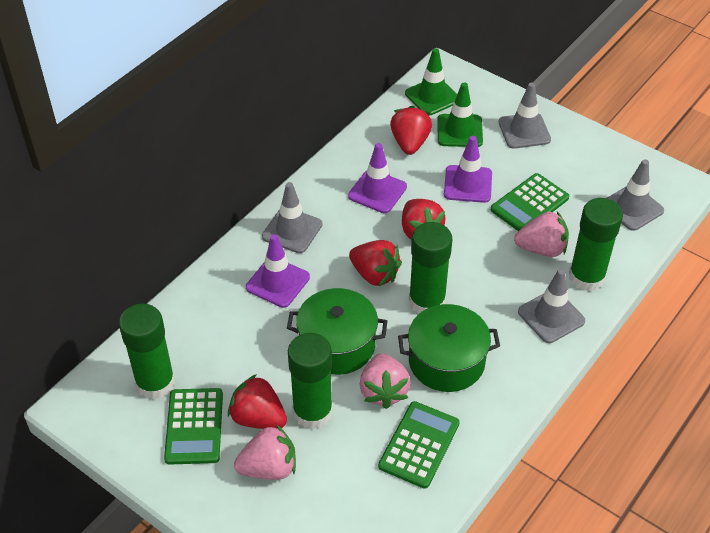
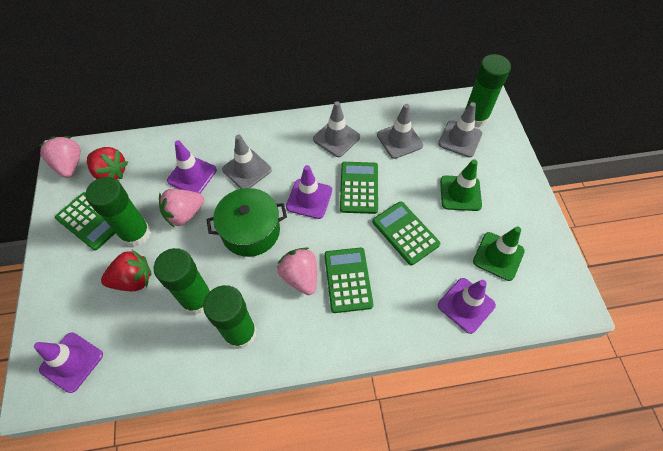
green calculator: [164,388,223,465] [378,401,460,489] [491,173,569,231] = 3 -> [55,192,115,250] [324,247,373,313] [340,162,378,214] [372,201,440,265] = 4
green pot: [287,288,387,375] [398,304,500,392] = 2 -> [207,188,287,257] = 1
purple traffic cone: [246,234,310,308] [348,143,407,213] [444,136,492,203] = 3 -> [34,332,103,393] [167,140,217,193] [286,165,332,219] [438,278,496,334] = 4
red strawberry: [228,374,287,429] [349,240,402,287] [390,106,432,155] [402,199,446,241] = 4 -> [87,147,128,180] [101,250,152,291] = 2

